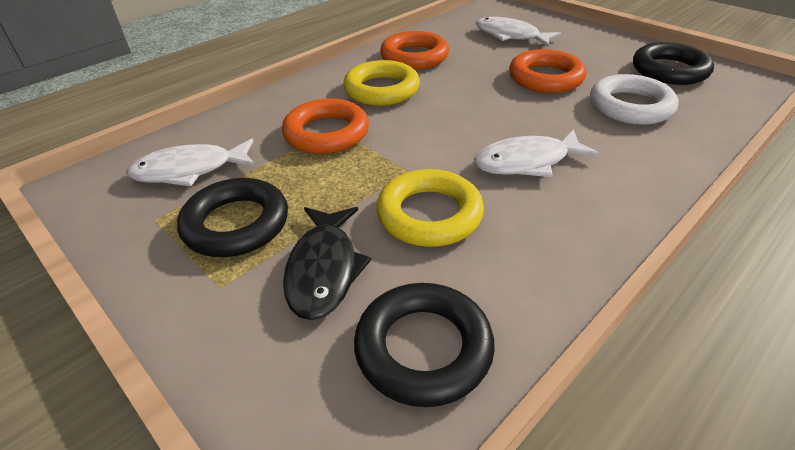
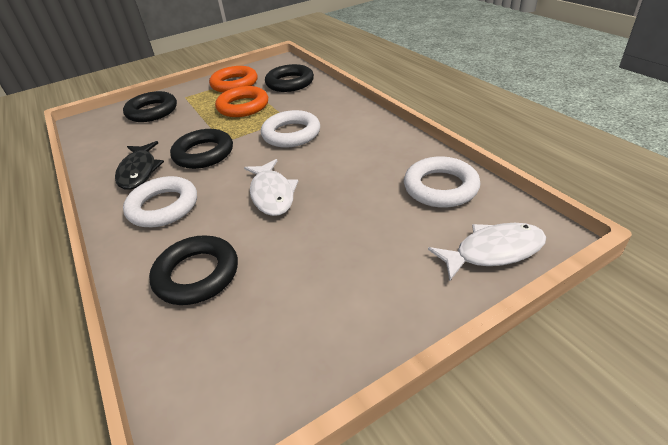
black ring: [177,178,288,257] [354,283,495,407] [633,42,714,85] = 3 -> [123,91,177,122] [149,235,238,305] [170,129,233,169] [265,64,314,92] = 4
orange ring: [282,99,369,154] [380,31,449,70] [509,49,586,93] = 3 -> [209,66,258,93] [215,86,268,117] = 2
white fish: [126,139,256,186] [474,129,600,177] [476,17,561,47] = 3 -> [244,159,298,216] [428,223,546,281] = 2
white ring: [590,74,679,125] = 1 -> [123,176,197,227] [261,110,320,148] [404,156,480,208] = 3
yellow ring: [343,60,420,106] [376,169,484,247] = 2 -> none = 0

